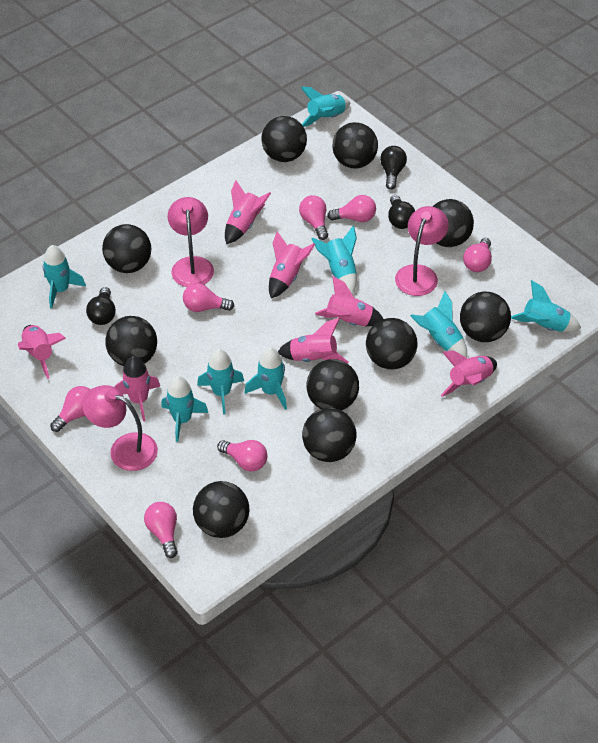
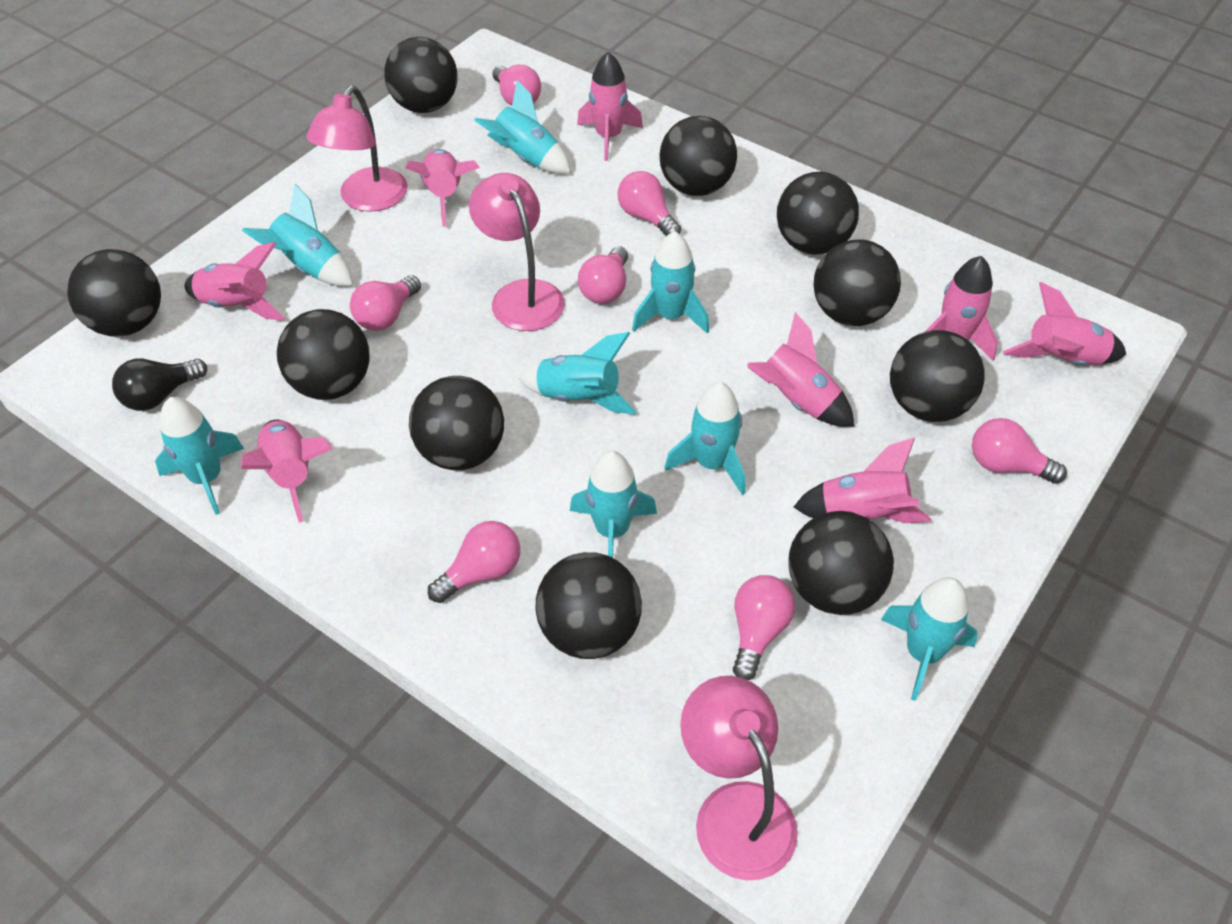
black light bulb: [86,287,116,325] [380,146,407,190] [388,195,415,229] = 3 -> [112,358,207,411] = 1
pink rocket: [18,325,66,379] [114,356,160,421] [225,180,271,244] [269,231,315,298] [278,318,349,363] [315,276,383,326] [440,350,497,397] = 7 -> [184,242,285,321] [241,419,333,523] [405,149,480,227] [577,52,643,161] [747,312,854,427] [794,438,931,523] [925,256,998,361] [1003,282,1126,365] = 8

